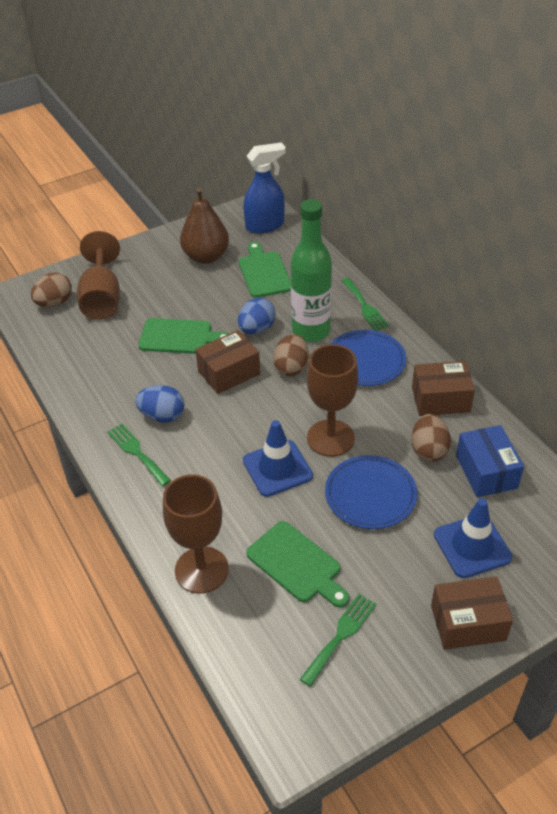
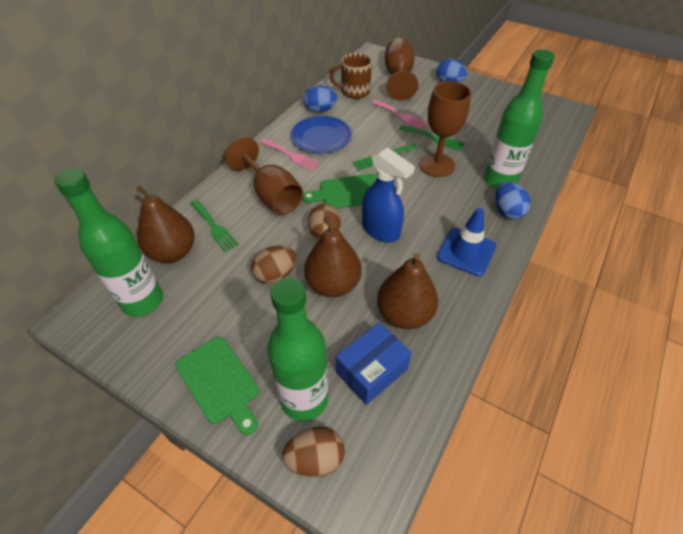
blue egg: [135,385,185,423] [238,298,276,334] = 2 -> [304,85,337,112] [436,58,467,82] [495,181,531,219] = 3
blue plate: [325,455,417,529] [331,330,406,386] = 2 -> [291,116,352,154] = 1
blue traffic cone: [243,420,313,497] [434,498,512,578] = 2 -> [437,208,496,276] = 1
brown box: [195,330,260,394] [412,361,475,416] [431,576,513,650] = 3 -> none = 0
brown mug: none = 0 -> [330,53,372,99] = 1
brown pear: [180,188,229,264] = 1 -> [136,185,195,263] [304,216,362,297] [377,253,438,329] = 3
green bottle: [291,199,332,342] = 1 -> [55,168,163,317] [267,277,328,421] [484,49,555,189] = 3
green cutting board: [138,318,229,354] [239,242,291,298] [246,521,349,608] = 3 -> [176,337,259,435] [302,174,377,209] = 2
pink fork: none = 0 -> [260,139,320,171] [372,100,428,130] = 2

